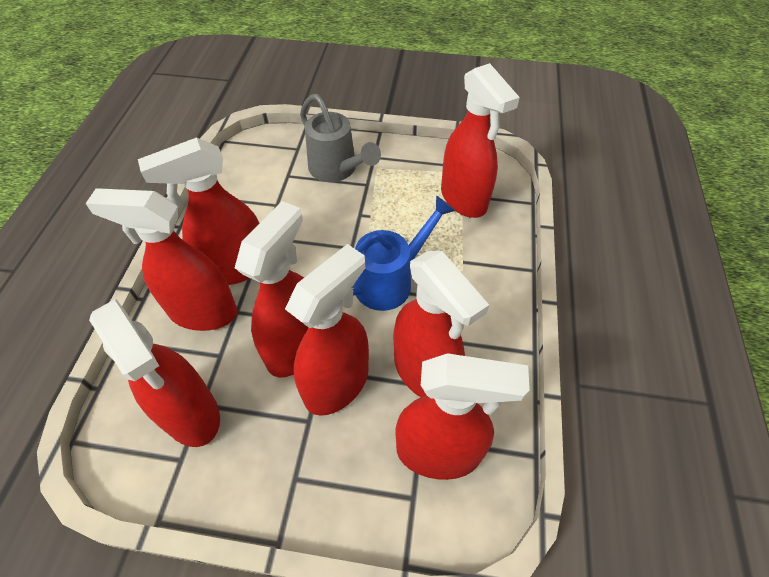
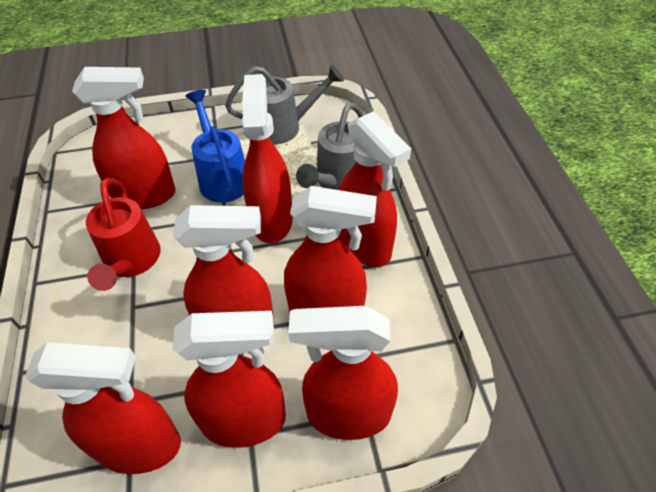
grey watering can: [300,94,381,182] = 1 -> [225,64,344,145] [296,103,364,190] = 2
red watering can: none = 0 -> [86,178,161,291] = 1

